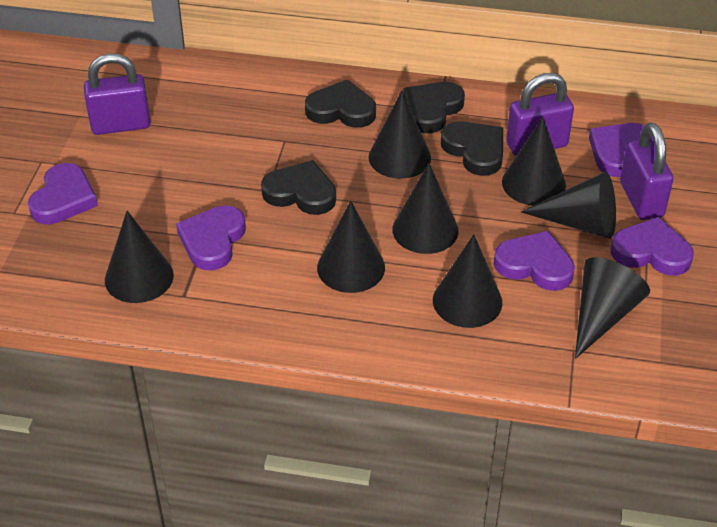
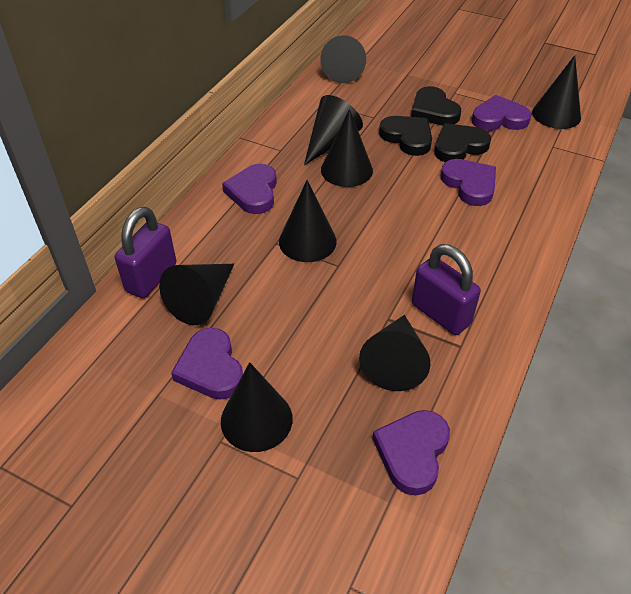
black heart: [261,160,336,215] [305,79,376,128] [403,82,465,133] [441,121,503,176] = 4 -> [379,116,432,156] [411,86,461,125] [434,123,491,162] = 3
purple padlock: [84,53,151,135] [506,73,574,156] [620,122,674,220] = 3 -> [115,207,176,298] [412,244,481,335] = 2

